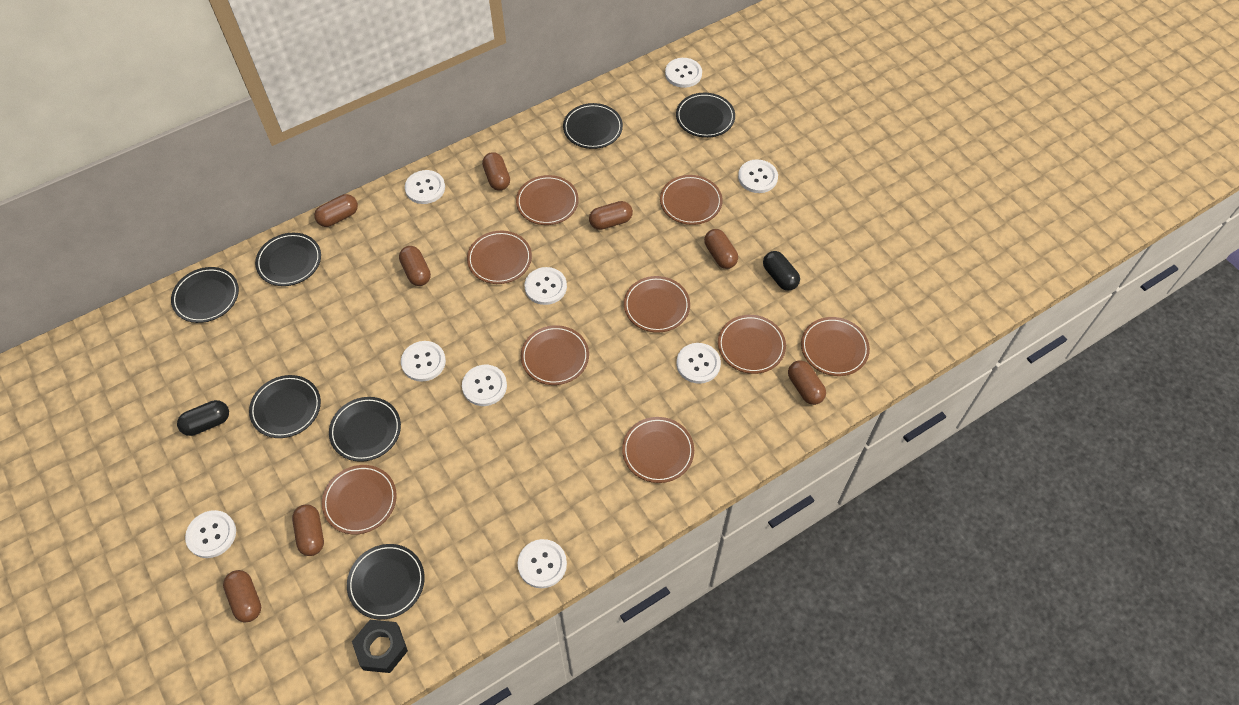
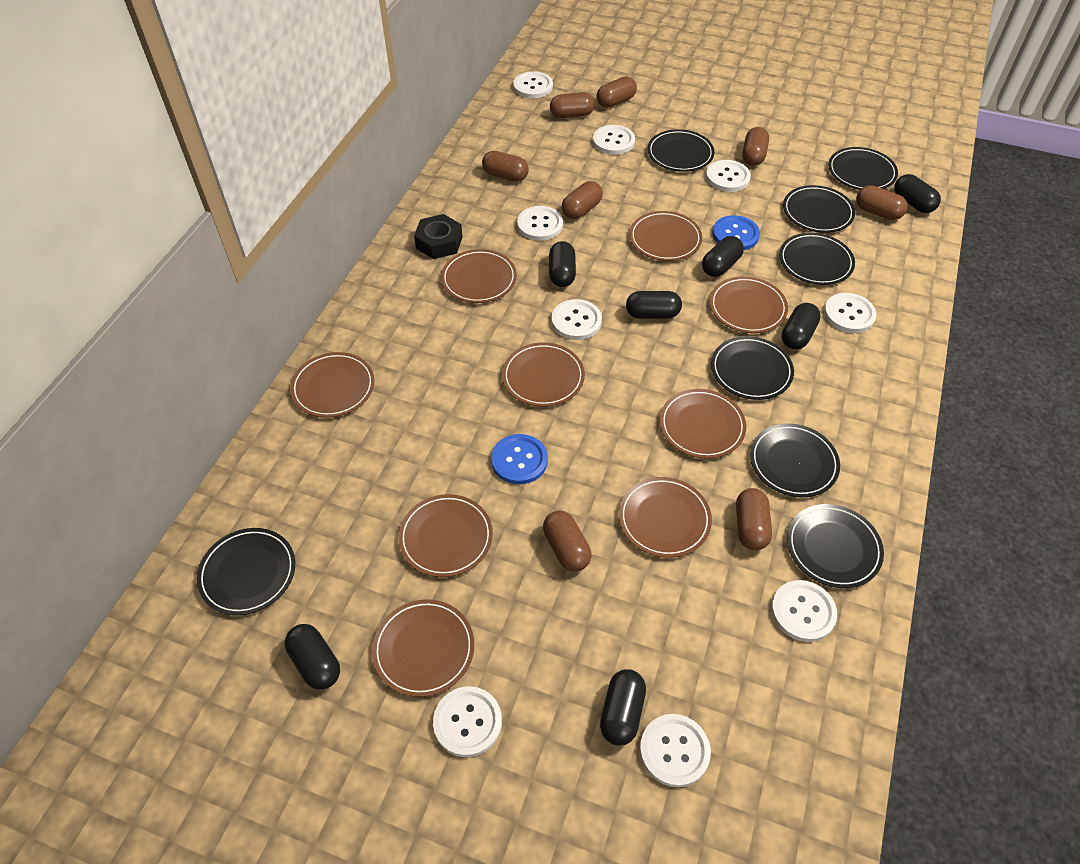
black capsule: [177,400,229,436] [763,251,800,291] = 2 -> [285,624,340,690] [549,241,576,287] [600,669,646,746] [626,291,682,319] [702,236,744,277] [782,303,821,349] [894,174,941,213] = 7
black plate: [171,267,239,323] [249,375,321,438] [255,233,321,286] [329,397,401,462] [347,544,425,619] [563,103,623,149] [676,93,735,138] = 7 -> [197,528,295,615] [647,129,715,172] [711,336,794,400] [750,423,840,497] [779,233,855,285] [783,185,855,233] [787,504,884,588] [828,147,898,190] = 8
blue button: none = 0 -> [491,434,548,484] [712,215,760,250] = 2

